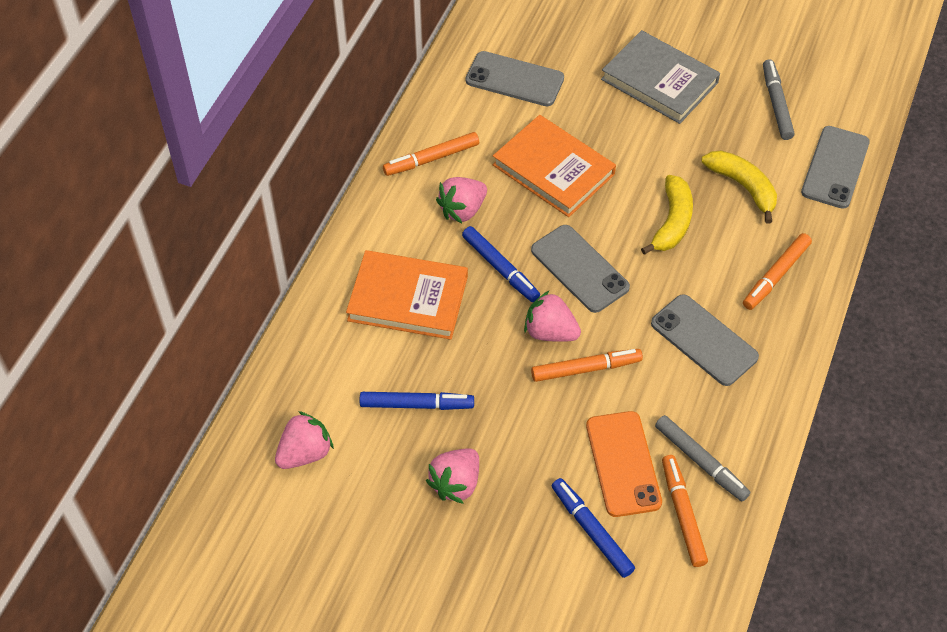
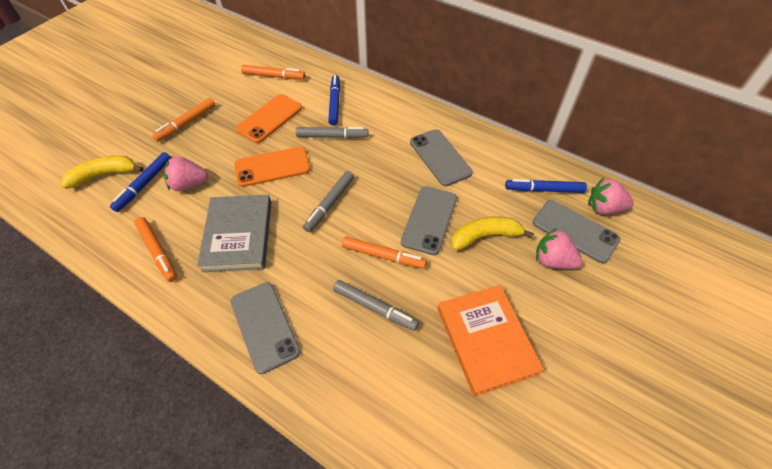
grey marker: [655,415,750,502] [763,59,795,140] = 2 -> [296,127,369,139] [303,171,354,232] [333,280,419,331] = 3
orange book: [346,250,468,340] [493,115,616,217] = 2 -> [438,285,544,397] = 1
orange phone: [586,411,662,517] = 1 -> [234,147,310,187] [236,94,302,143] = 2
pink strawberry: [275,411,334,469] [426,448,479,504] [436,177,487,223] [524,290,581,342] = 4 -> [163,156,208,191] [536,228,583,269] [588,177,634,215] = 3

